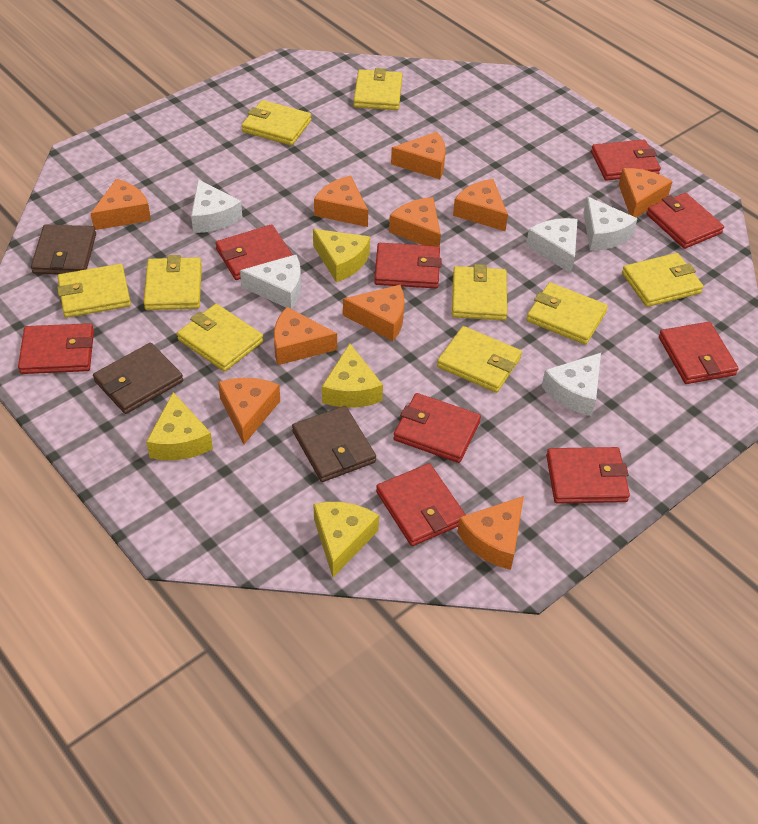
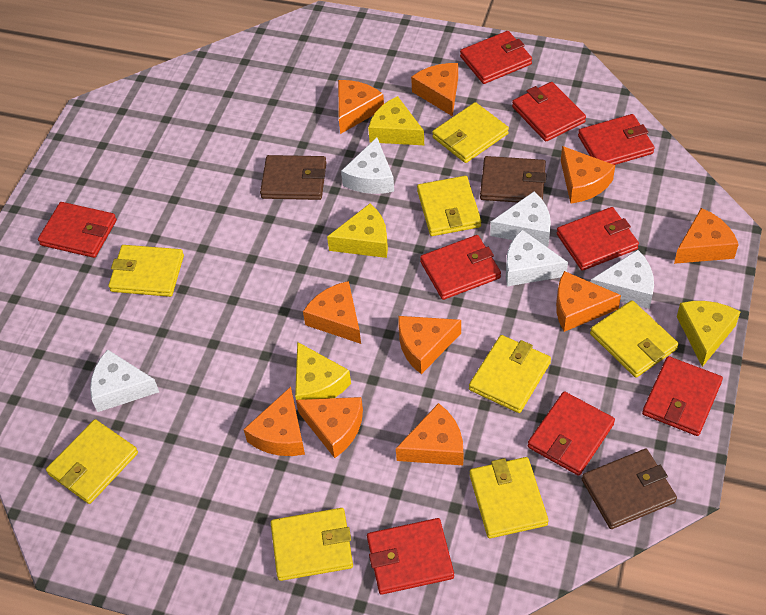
yellow wallet: [57,264,131,318] [144,255,202,310] [177,304,263,372] [242,100,311,146] [353,68,403,110] [437,326,522,393] [452,264,507,321] [526,282,608,345] [622,253,704,307] = 9 -> [46,419,138,504] [108,245,184,297] [271,508,353,581] [417,176,481,236] [432,102,509,163] [469,335,551,413] [470,457,548,538] [590,300,679,378] = 8

